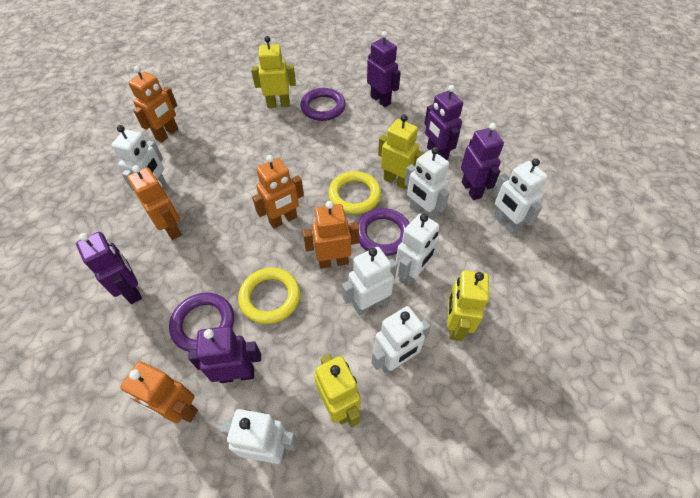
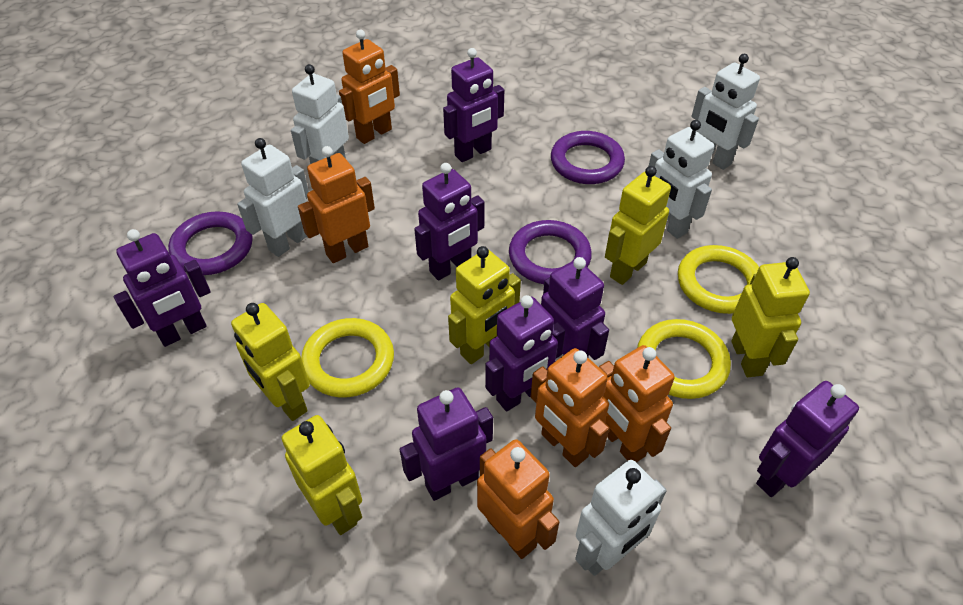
purple robot: [76,232,142,304] [188,326,261,383] [367,31,401,107] [424,85,463,160] [461,123,504,200] = 5 -> [114,229,211,347] [400,387,493,501] [414,163,484,280] [443,48,504,162] [485,295,565,411] [541,257,609,360] [756,381,859,497] = 7
white robot: [111,125,167,191] [220,409,297,464] [342,247,397,316] [371,306,431,373] [396,213,440,286] [404,147,450,220] [493,158,548,235] = 7 -> [237,138,309,257] [291,64,349,164] [575,460,667,576] [649,120,714,239] [692,54,760,170] = 5
yellow ring: [238,268,300,324] [328,171,381,214] = 2 -> [301,318,394,398] [637,319,731,399] [678,245,759,314] = 3
yellow robot: [251,36,296,108] [314,354,361,427] [378,114,425,190] [447,270,489,341] = 4 -> [231,303,310,421] [282,415,362,535] [448,246,521,364] [605,166,671,285] [731,257,810,377] = 5

